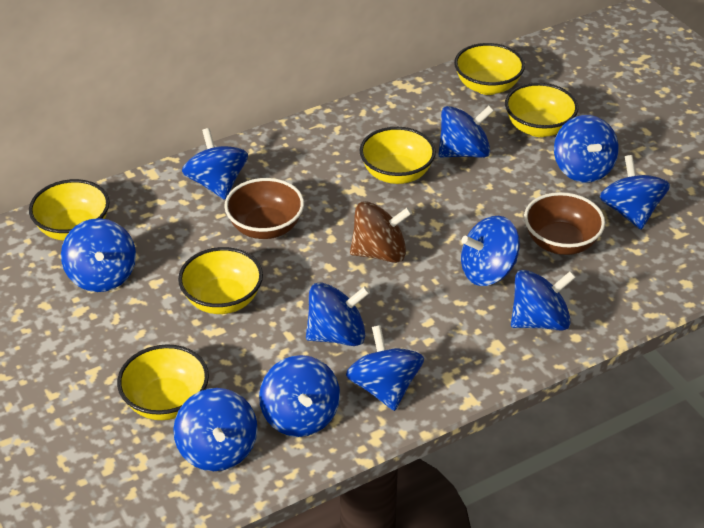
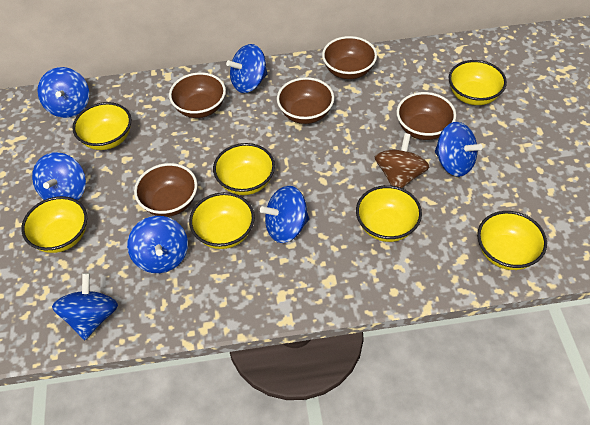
blue spinning top: [61,218,136,292] [173,388,257,471] [182,128,248,200] [259,355,340,437] [306,283,370,346] [346,325,424,411] [438,106,494,158] [461,216,520,286] [511,270,576,331] [554,115,619,183] [600,155,670,230] = 11 -> [32,152,86,201] [38,67,89,118] [52,273,118,340] [127,216,188,273] [226,44,267,93] [260,186,309,243] [435,122,483,177] = 7
brown bowl: [224,178,304,239] [524,192,605,255] = 2 -> [134,163,197,217] [169,72,226,118] [277,77,334,124] [322,36,377,79] [396,92,456,140] = 5
yellow bowl: [29,179,110,241] [117,344,209,420] [178,247,263,314] [359,127,436,184] [454,43,525,95] [505,83,578,137] = 6 -> [21,196,87,253] [72,102,131,150] [189,192,255,249] [213,143,275,195] [356,185,422,242] [448,60,507,105] [477,211,547,270] = 7

